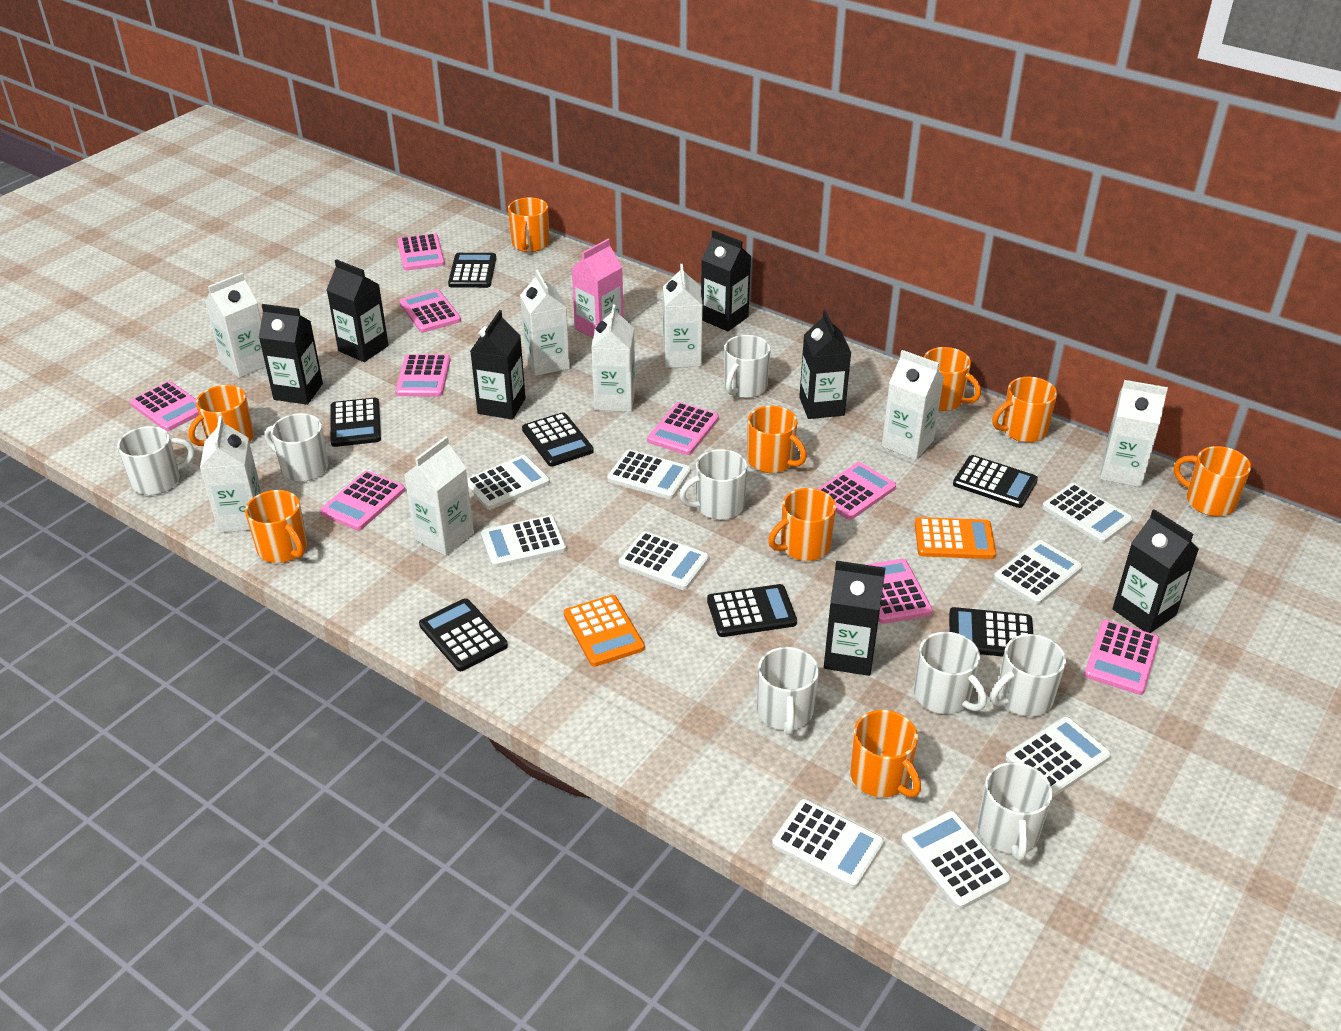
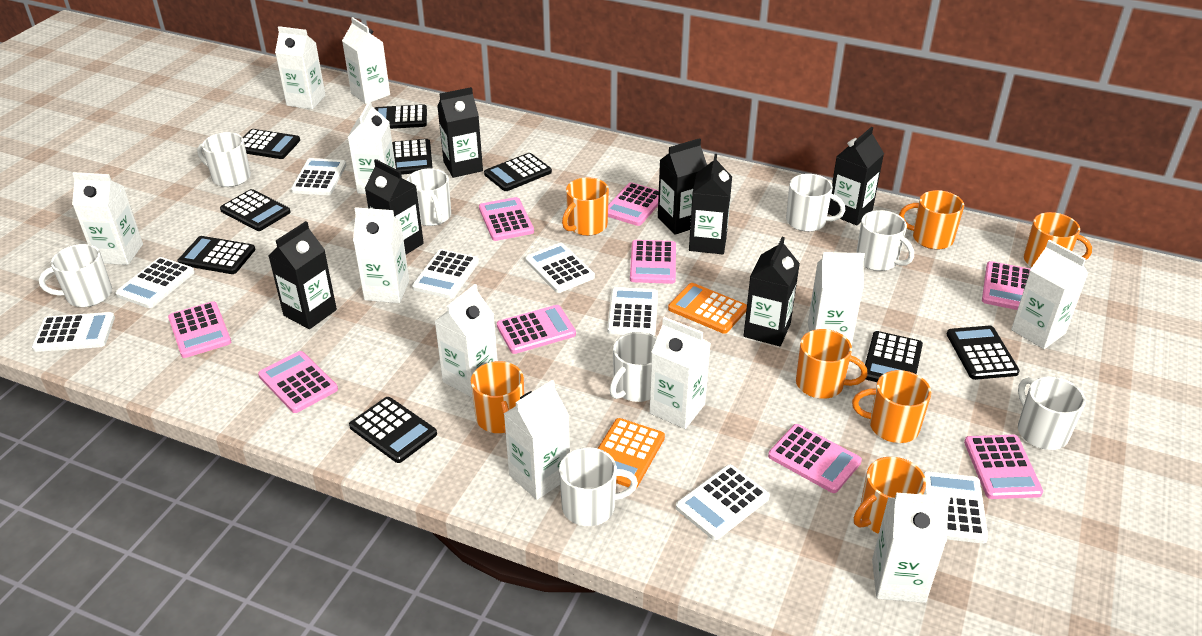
black calculator: [331,398,381,447] [419,598,508,671] [448,253,496,288] [522,412,594,466] [707,584,797,637] [949,607,1033,657] [953,455,1038,508] = 7 -> [178,236,255,274] [220,189,291,231] [243,129,300,159] [349,397,437,463] [374,104,427,129] [392,139,433,175] [484,153,552,191] [865,331,923,382] [947,325,1020,380] = 9
orange mug: [189,385,254,446] [245,490,307,563] [508,197,549,252] [747,405,807,473] [768,488,836,561] [850,710,921,798] [924,347,981,411] [992,377,1057,443] [1174,446,1251,516] = 9 -> [471,361,524,434] [562,177,609,236] [796,329,868,399] [852,370,931,443] [854,457,926,534] [899,190,964,250] [1024,212,1092,267] = 7
pink carton: [571,239,624,338] = 1 -> none = 0
white calculator: [467,455,550,510] [481,515,566,568] [607,450,691,499] [618,531,709,590] [772,799,884,889] [901,811,1011,909] [994,540,1082,605] [1005,716,1111,798] [1042,483,1133,544] = 9 -> [32,312,115,352] [115,257,195,308] [291,158,346,195] [412,249,479,299] [525,243,595,293] [607,287,658,335] [676,464,770,540] [923,471,988,544] = 8
white carton: [200,416,262,533] [205,273,266,378] [404,436,474,556] [520,269,570,376] [591,304,635,412] [663,264,703,368] [882,350,944,460] [1100,380,1168,487] = 8 -> [72,172,143,265] [275,26,326,109] [342,17,390,104] [348,100,396,194] [353,207,409,303] [434,284,498,398] [504,380,570,500] [649,317,711,429] [808,252,865,346] [872,493,950,603] [1011,240,1088,349] = 11

